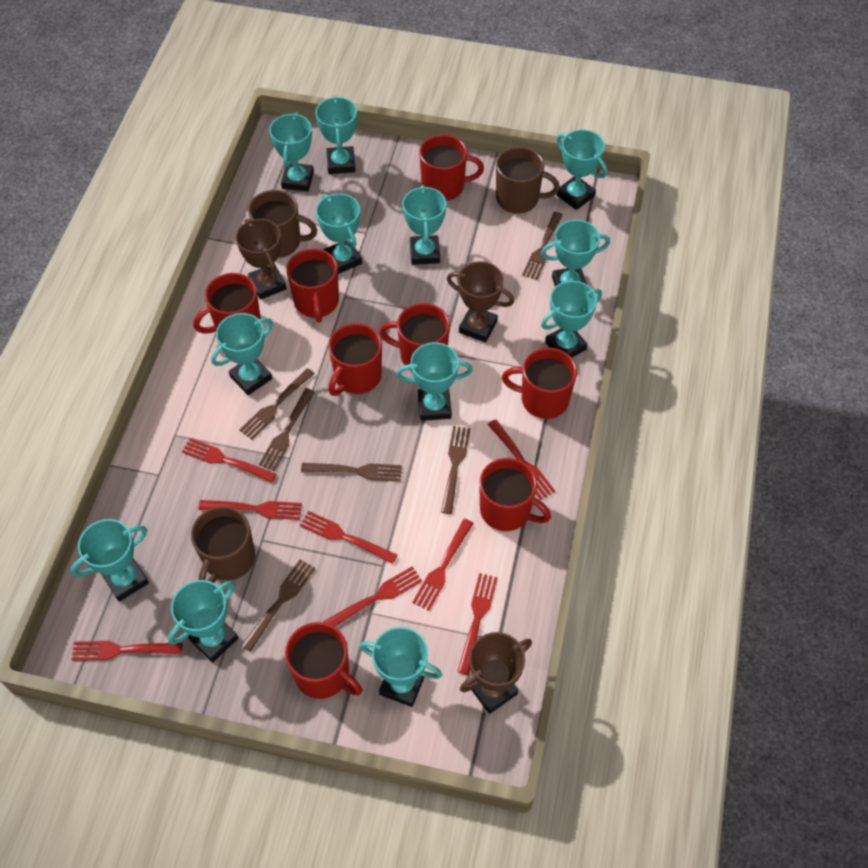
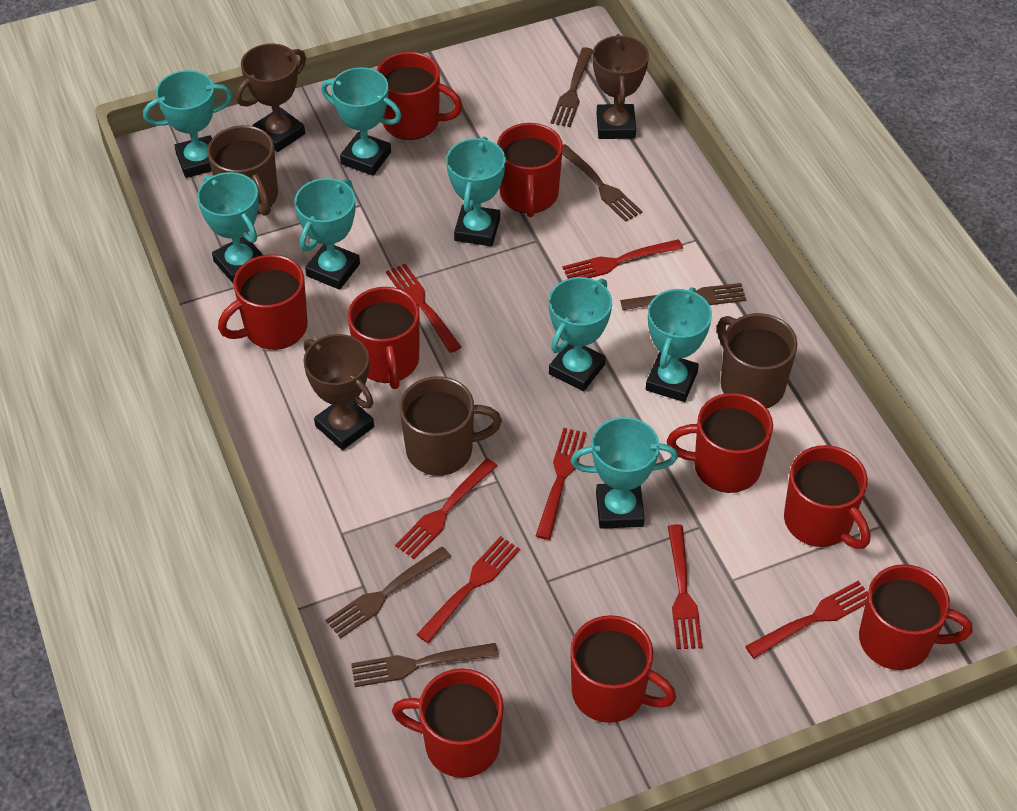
brown fork: [239,368,315,440] [241,559,316,652] [259,388,315,471] [301,463,402,482] [441,426,471,514] [522,212,563,280] = 6 -> [325,546,451,638] [351,643,498,687] [551,47,593,127] [562,144,642,222] [620,283,746,310] = 5
red fork: [71,641,183,661] [182,438,276,483] [199,500,302,520] [300,511,397,564] [323,566,422,627] [412,519,474,611] [458,573,498,675] [487,419,555,500] = 8 -> [386,264,461,353] [395,458,497,559] [416,536,520,643] [536,428,587,540] [563,239,683,279] [668,524,703,649] [745,581,868,658] = 7
red mug: [193,273,261,334] [285,622,362,699] [286,249,339,323] [328,323,382,396] [380,303,450,370] [419,135,484,201] [479,458,551,531] [502,348,577,419] = 8 -> [218,254,308,350] [348,287,420,389] [377,52,463,140] [392,669,504,778] [497,123,563,217] [570,615,676,723] [667,393,773,493] [784,445,870,549] [859,564,972,670] = 9
turquoise trophy: [71,519,149,602] [168,580,238,662] [211,313,273,395] [269,112,314,192] [315,96,357,174] [316,194,362,274] [360,627,442,707] [396,342,473,421] [402,185,446,265] [541,220,610,287] [541,281,602,358] [557,129,607,210] = 12 -> [143,70,233,178] [197,172,263,283] [295,178,360,290] [321,67,402,176] [446,137,506,246] [549,277,612,391] [571,417,678,529] [646,287,712,402] = 8

